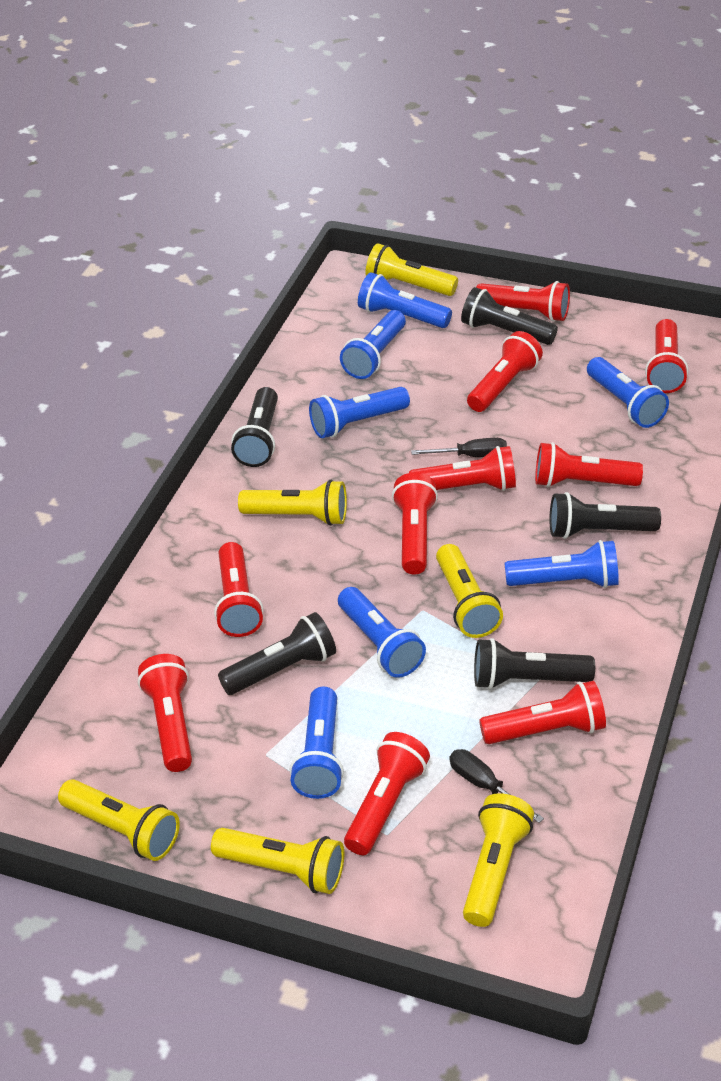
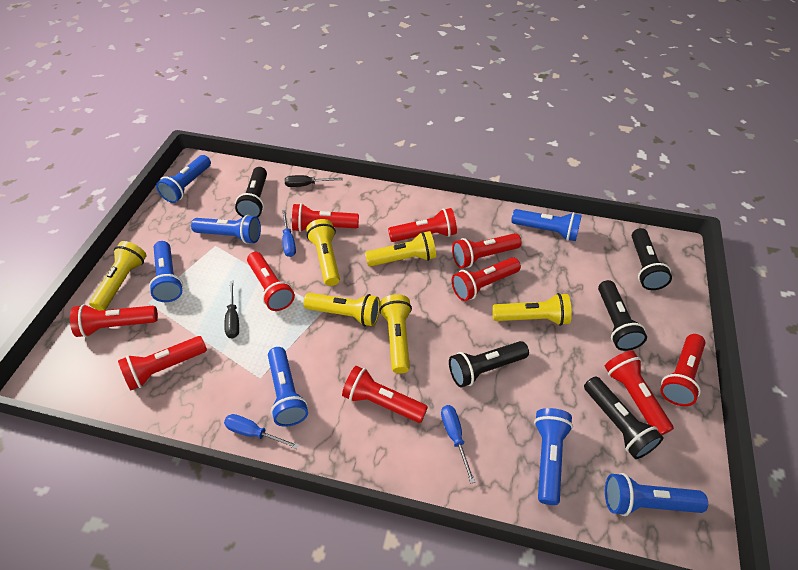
blue screwdriver: none = 0 -> [224,414,299,449] [282,210,296,257] [441,405,475,484] = 3

